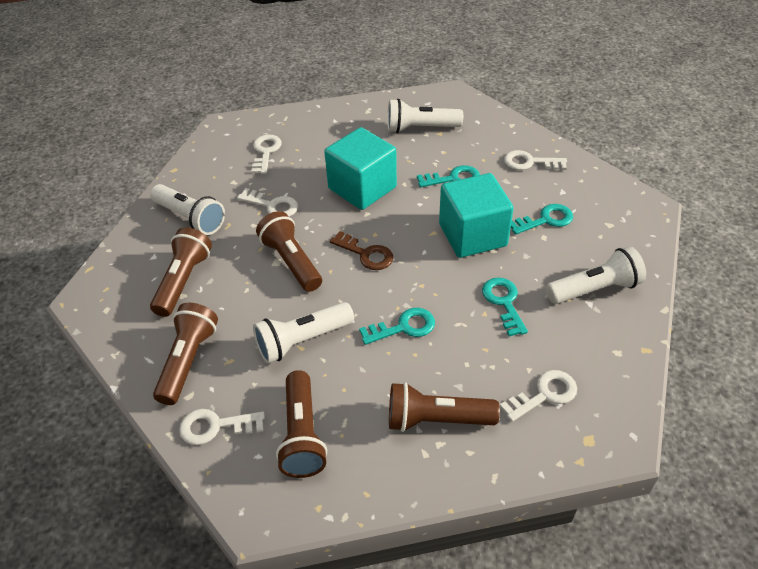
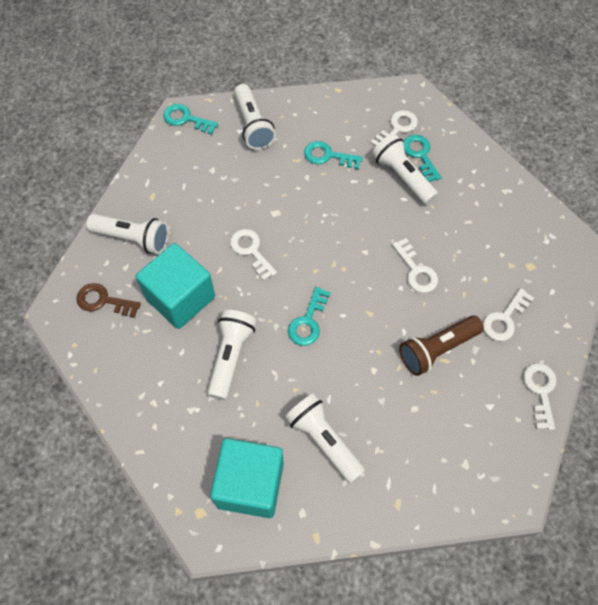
brown flashlight: [150,228,212,317] [153,303,218,405] [256,211,322,292] [276,370,327,478] [389,382,500,432] = 5 -> [399,316,484,376] = 1
white flashlight: [150,184,225,235] [253,302,354,364] [387,99,463,133] [546,246,646,304] = 4 -> [86,214,169,254] [207,310,256,400] [234,84,276,150] [285,393,365,483] [372,134,438,205] = 5

